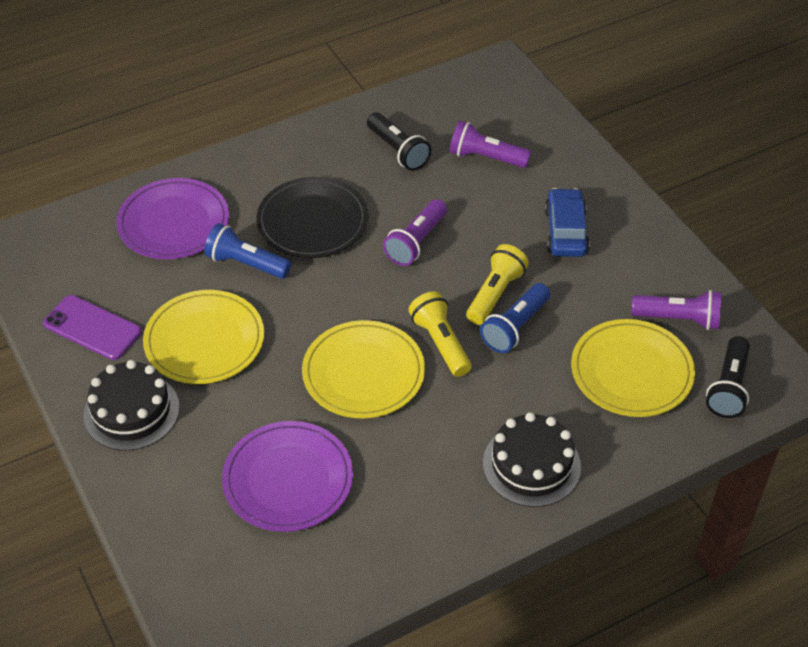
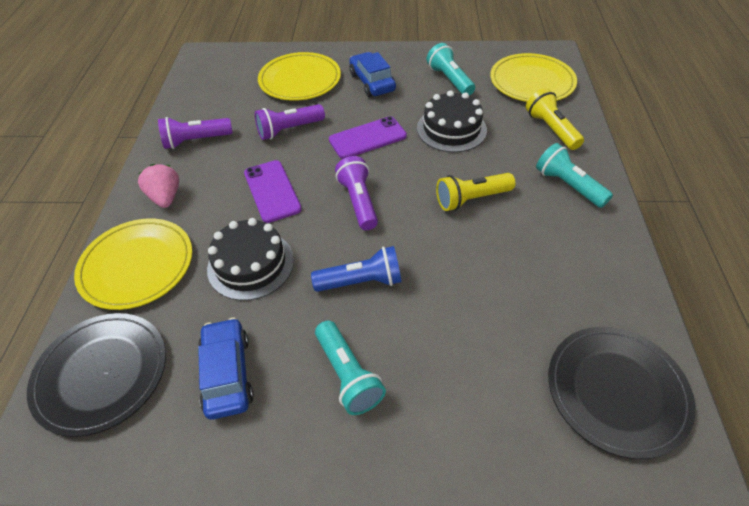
black flashlight: [367,112,431,171] [706,336,750,418] = 2 -> none = 0
black plate: [256,177,369,258] = 1 -> [27,313,166,437] [548,327,695,459] = 2
blue car: [544,188,590,257] = 1 -> [198,318,254,420] [349,52,396,97] = 2
blue flashlight: [204,223,291,279] [480,283,550,353] = 2 -> [311,246,402,292] = 1
pink strawberry: none = 0 -> [138,164,179,208] = 1
purple phone: [43,295,142,360] = 1 -> [244,160,302,223] [329,116,407,159] = 2
purple plate: [116,178,229,259] [222,421,353,532] = 2 -> none = 0
turquoise flashlight: none = 0 -> [315,320,386,415] [427,43,475,96] [536,143,613,208] = 3

